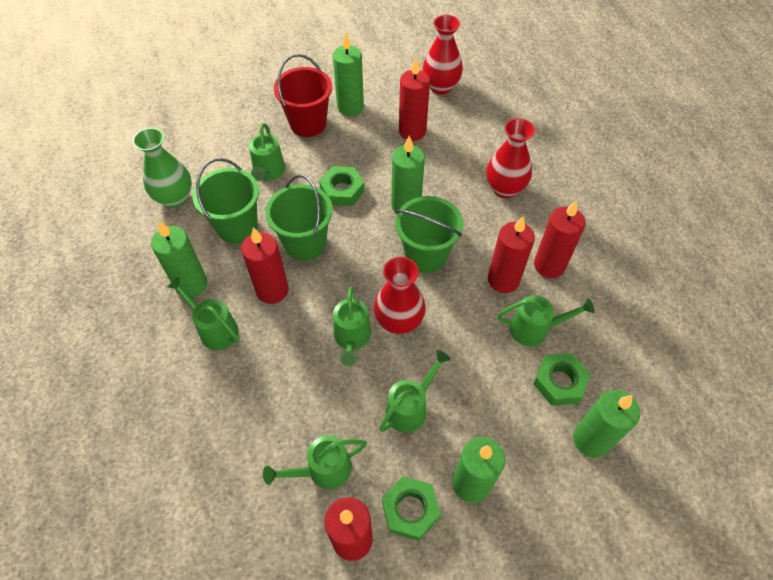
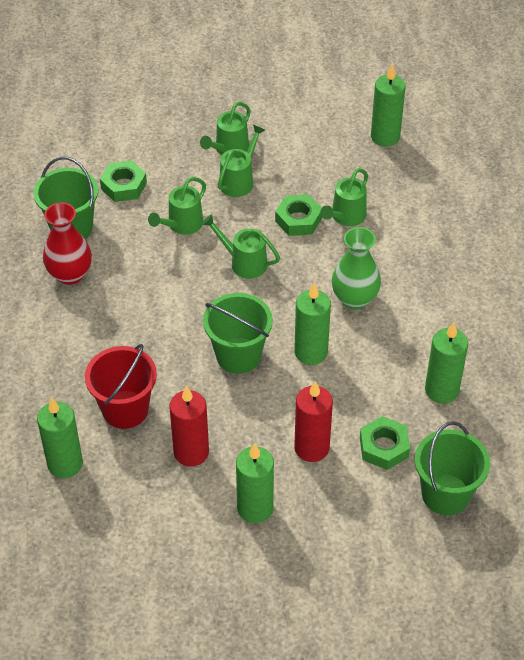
green watering can: [167,277,240,350] [249,123,285,181] [263,435,367,489] [333,286,371,366] [379,350,451,432] [498,295,595,346] = 6 -> [148,177,206,235] [200,102,251,155] [202,214,280,279] [218,125,265,197] [320,168,368,226] = 5
red candle: [241,227,289,304] [325,497,373,561] [399,58,430,141] [488,216,535,293] [534,200,586,278] = 5 -> [169,385,209,467] [294,381,333,462] = 2
red vase: [374,257,426,334] [423,15,463,95] [486,118,535,198] = 3 -> [43,203,92,285] = 1

